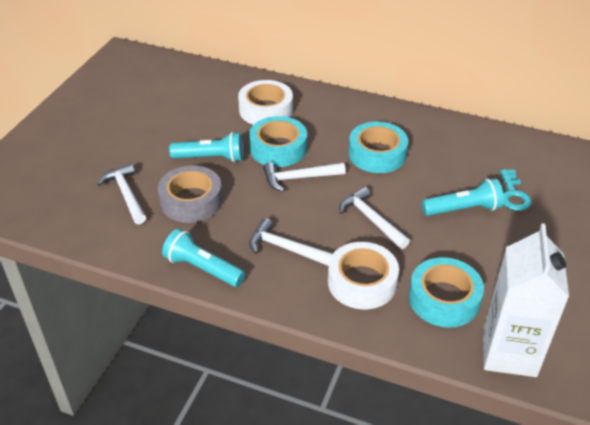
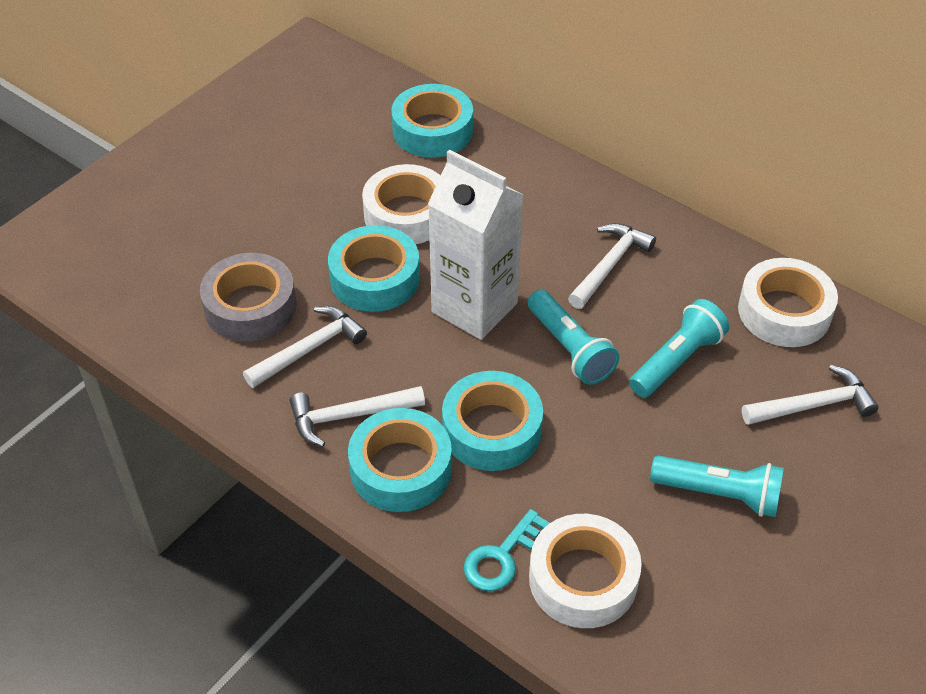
turquoise tape: [249,116,307,167] [349,122,408,173] [409,257,484,328] = 3 -> [328,225,420,312] [348,408,452,512] [392,84,473,158] [442,371,543,471] = 4
white tape: [238,80,293,125] [328,242,399,309] = 2 -> [362,164,440,244] [529,514,642,628] [738,258,838,347] = 3

